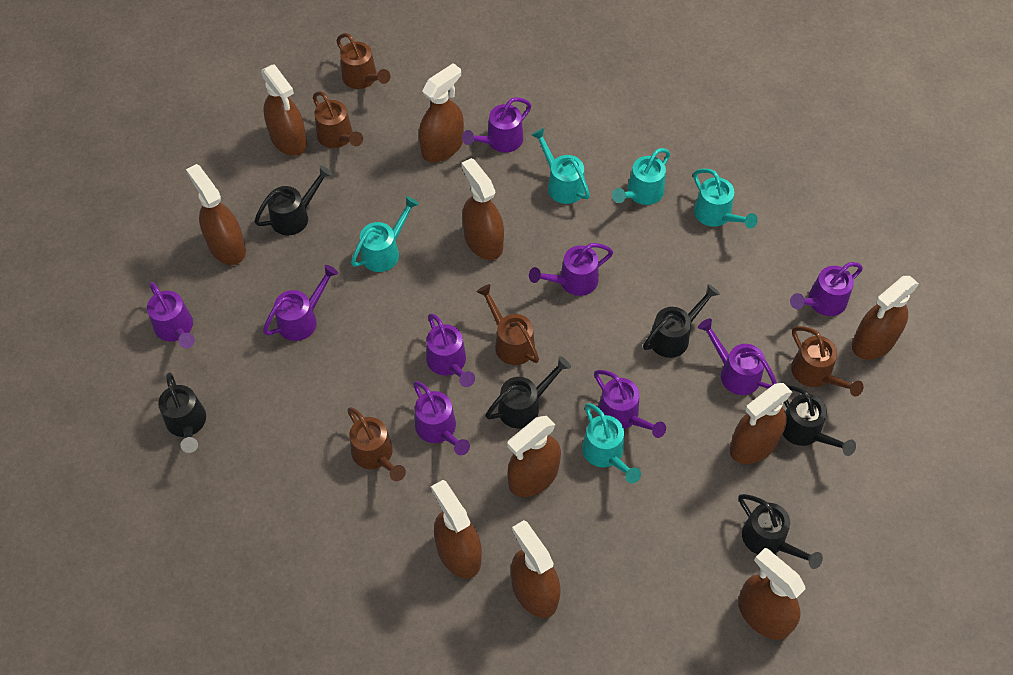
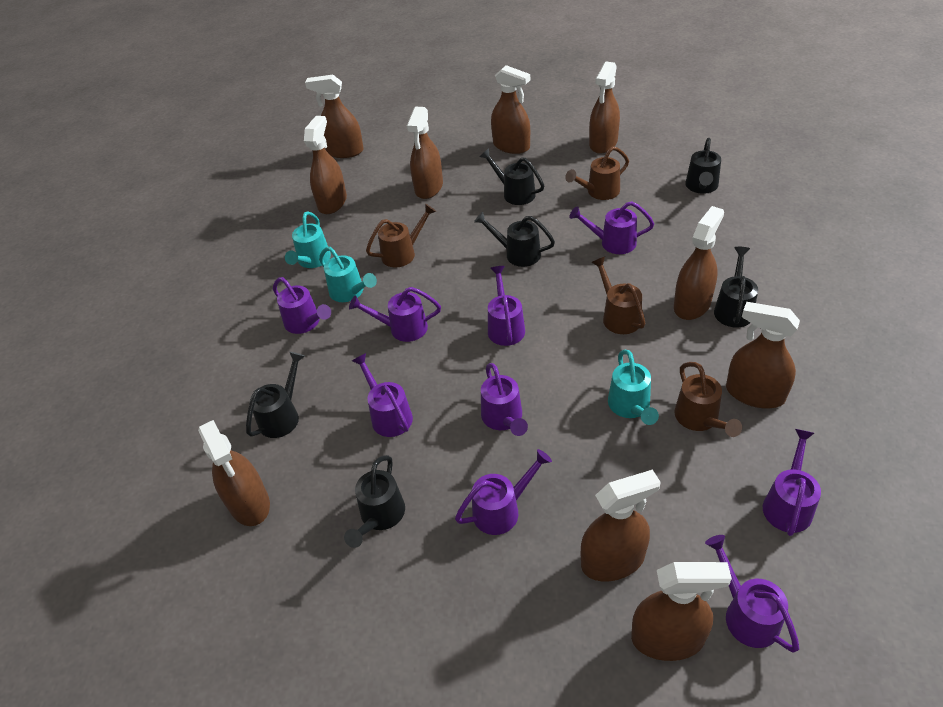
brown watering can: [313,91,363,148] [336,33,390,89] [347,407,406,481] [476,284,539,365] [791,326,864,397] = 5 -> [366,204,436,267] [565,146,629,200] [591,257,645,334] [674,362,742,437] = 4
turquoise watering can: [351,196,419,272] [531,128,590,204] [582,403,641,483] [612,148,670,205] [693,169,758,229] = 5 -> [285,211,331,268] [319,247,377,302] [608,350,659,425] = 3

